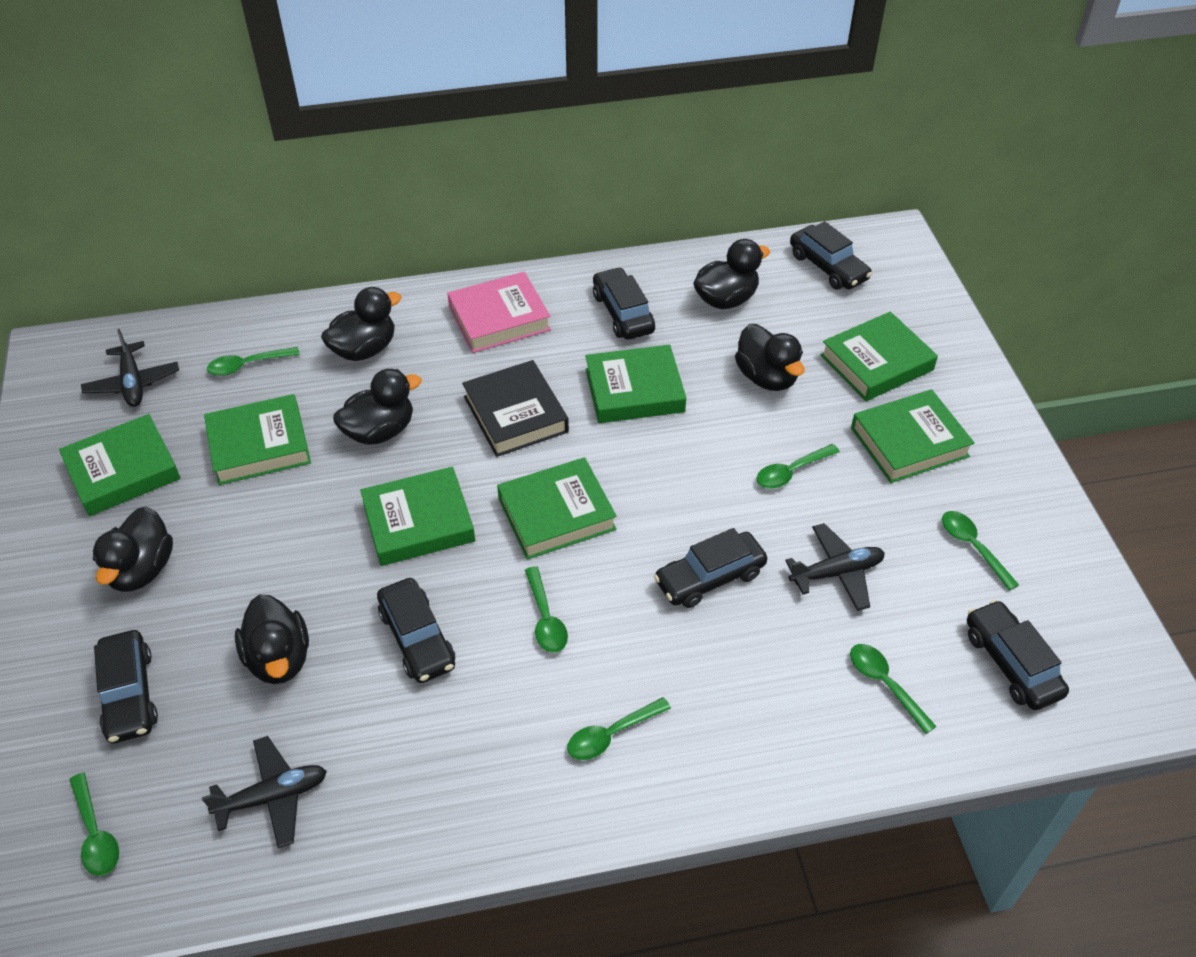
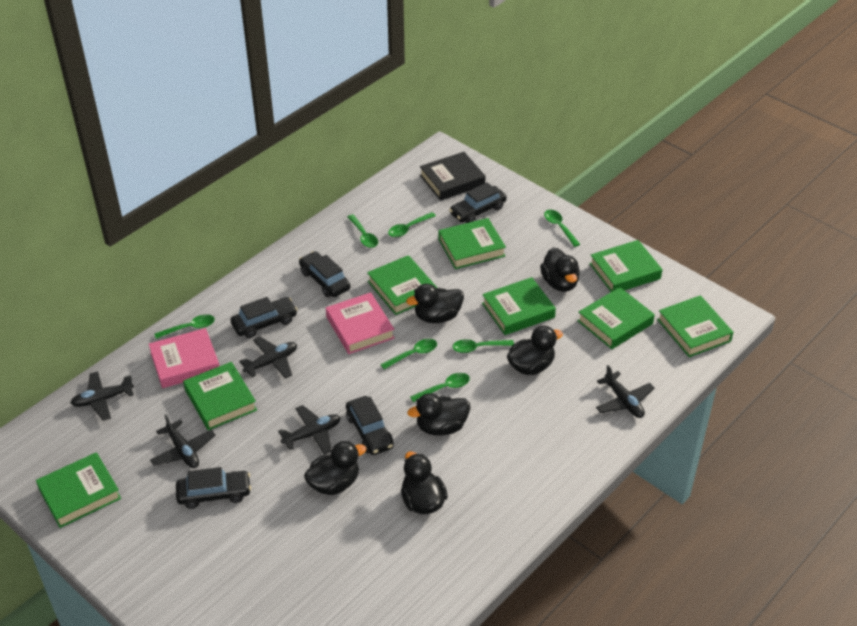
black car: [94,630,158,743] [377,578,455,683] [593,267,655,340] [654,528,767,608] [790,221,872,290] [967,600,1069,710] = 6 -> [176,467,251,509] [231,297,298,338] [299,251,351,297] [346,396,394,455] [449,182,507,223] = 5
black plane: [81,329,179,407] [202,736,327,848] [785,523,885,611] = 3 -> [71,371,134,421] [150,414,216,468] [239,336,297,379] [278,405,341,455] [596,365,655,418] = 5
green book: [59,414,181,516] [204,394,311,485] [360,466,475,566] [497,457,617,559] [585,344,686,423] [820,312,938,401] [851,389,975,483] = 7 -> [36,452,121,528] [183,362,257,430] [367,255,437,315] [438,218,506,269] [482,277,556,335] [578,287,655,349] [590,240,663,292] [657,295,733,357] = 8
pink book: [447,272,551,353] = 1 -> [149,328,219,388] [326,292,395,354] = 2

